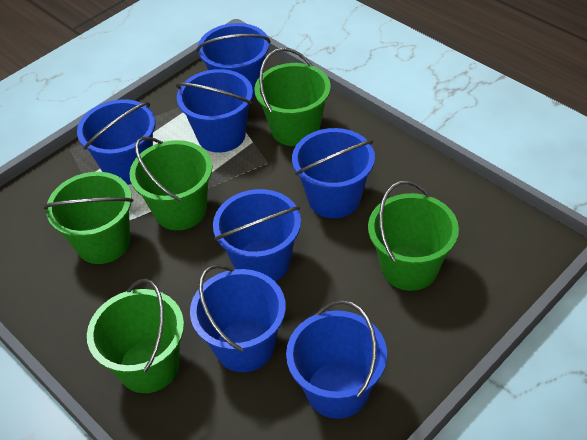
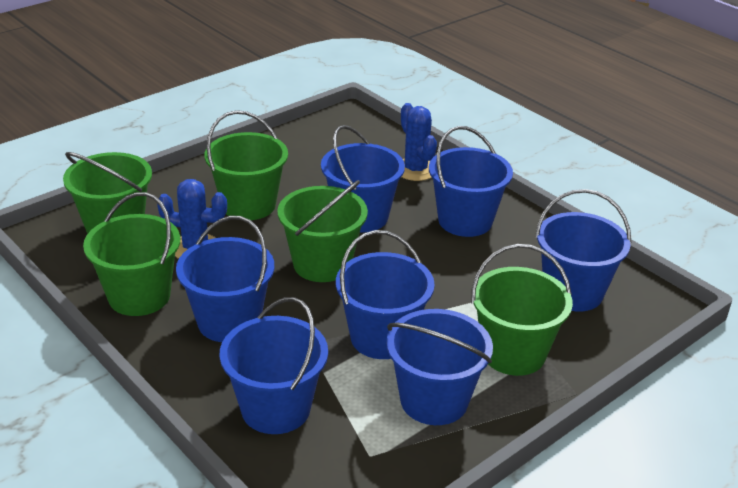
blue cactus: none = 0 -> [157,179,227,259] [401,103,437,181] = 2

